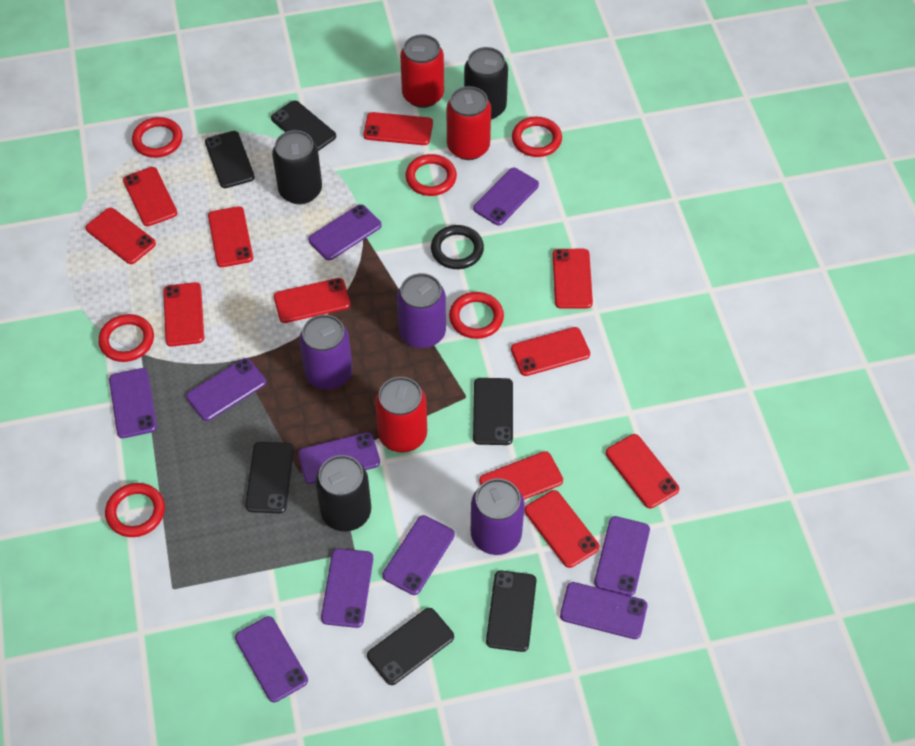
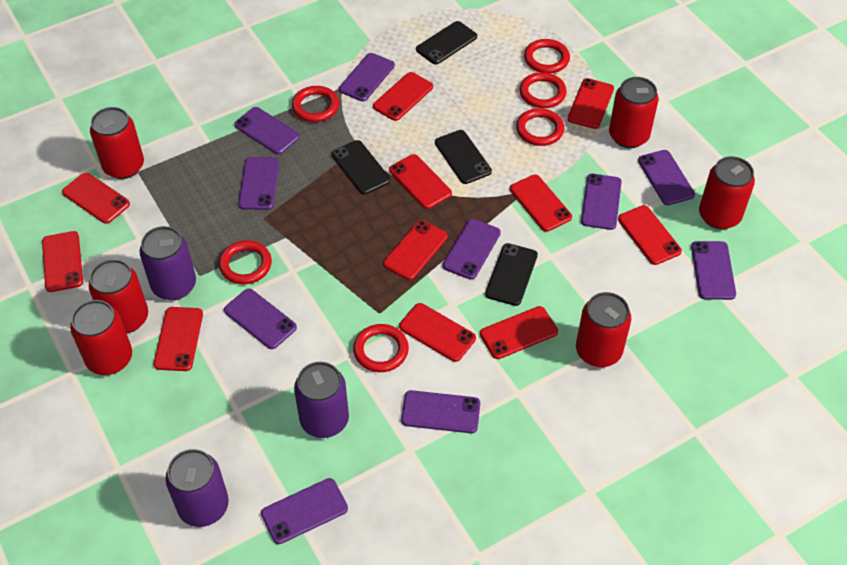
black can: [272,130,322,205] [315,455,371,532] [464,47,508,120] = 3 -> none = 0
black phone: [205,131,255,188] [245,442,294,513] [271,100,336,151] [367,608,454,685] [473,378,513,445] [486,571,536,652] = 6 -> [332,140,390,195] [416,21,477,65] [435,130,492,184] [485,243,538,306] = 4
black ring: [431,225,484,269] = 1 -> none = 0
red can: [375,377,427,453] [400,34,444,108] [447,86,491,160] = 3 -> [70,300,132,375] [89,259,148,333] [90,107,144,179] [576,292,631,367] [609,77,659,148] [699,156,755,229] = 6

